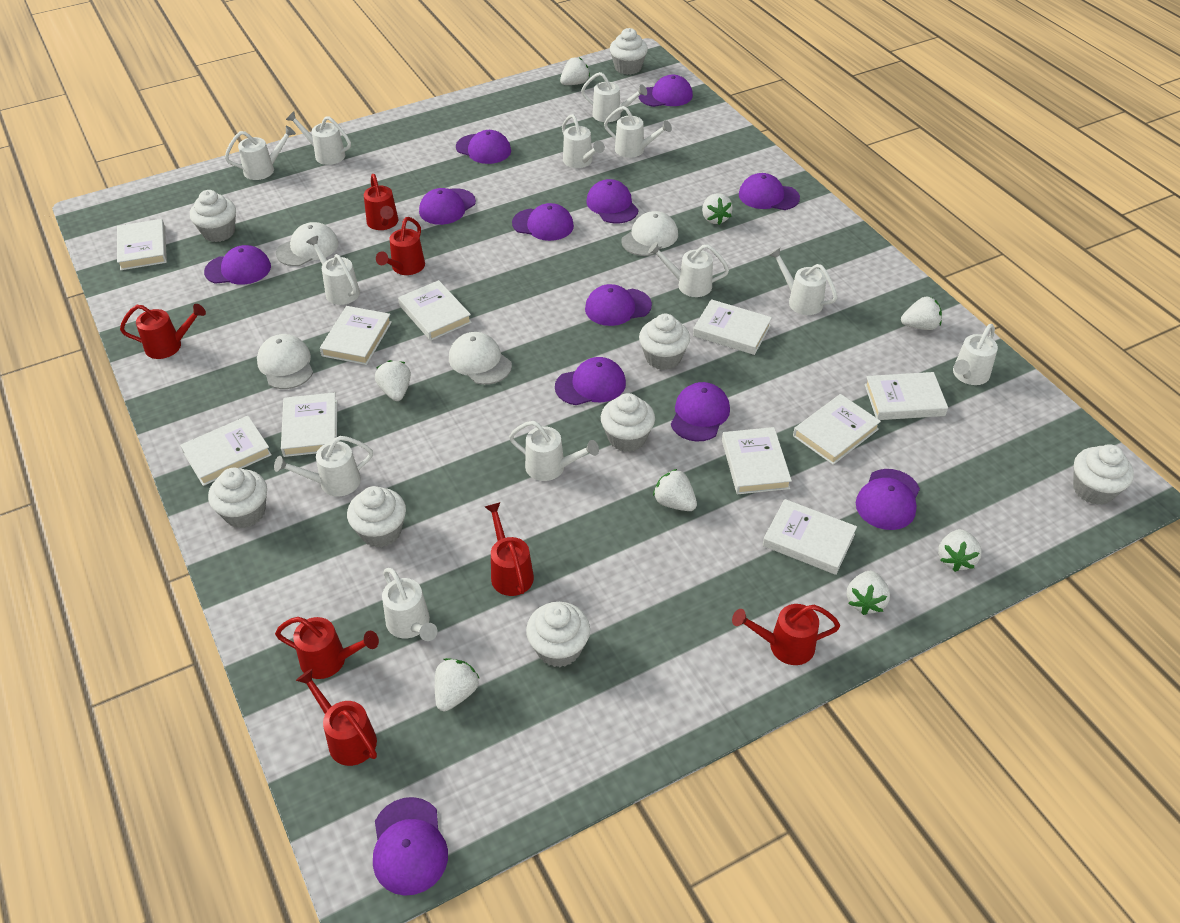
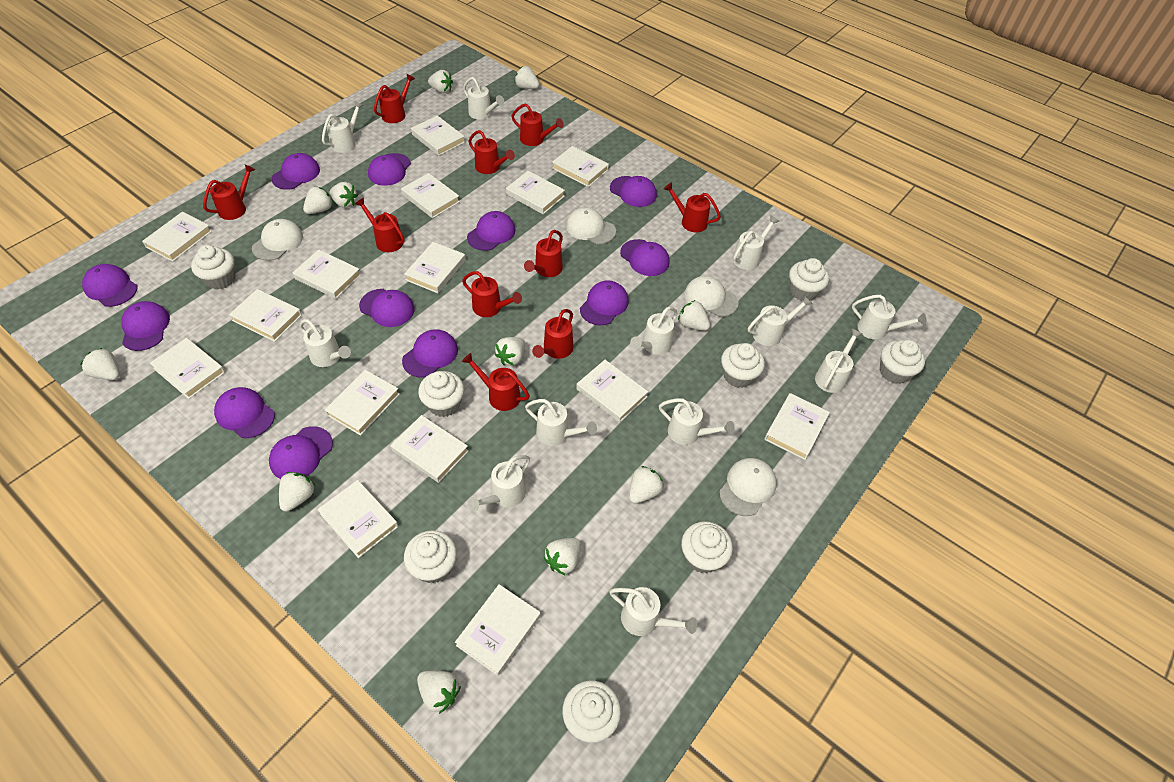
red watering can: [120,304,206,359] [275,617,379,679] [296,669,377,766] [364,174,398,230] [376,217,425,275] [485,502,534,596] [732,604,840,665] = 7 -> [203,164,255,220] [355,198,405,252] [374,74,415,123] [462,271,522,317] [462,353,530,411] [468,130,515,174] [511,103,564,146] [524,230,563,277] [532,309,574,359] [664,182,721,232] = 10
white book: [117,219,167,270] [180,416,272,486] [281,392,337,457] [320,306,392,365] [398,280,472,341] [693,299,772,355] [722,427,792,494] [763,499,857,575] [793,394,881,465] [865,372,948,420] = 10 -> [142,212,212,262] [150,338,225,399] [229,289,302,342] [293,249,361,299] [317,480,398,558] [325,370,400,436] [391,415,468,483] [401,173,460,218] [404,242,466,293] [411,115,465,156] [455,584,541,676] [506,171,565,214] [552,146,609,187] [576,360,648,423] [764,393,830,460] = 15
white strawberry: [375,360,411,401] [435,658,480,711] [560,57,590,85] [653,469,697,511] [702,193,733,225] [847,571,890,615] [901,297,942,330] [938,529,982,572] = 8 -> [81,348,120,380] [279,472,315,512] [303,186,333,214] [330,182,358,208] [417,671,461,714] [428,70,453,93] [495,337,525,366] [515,66,539,89] [544,538,581,575] [629,466,663,504] [678,300,710,331] = 11

